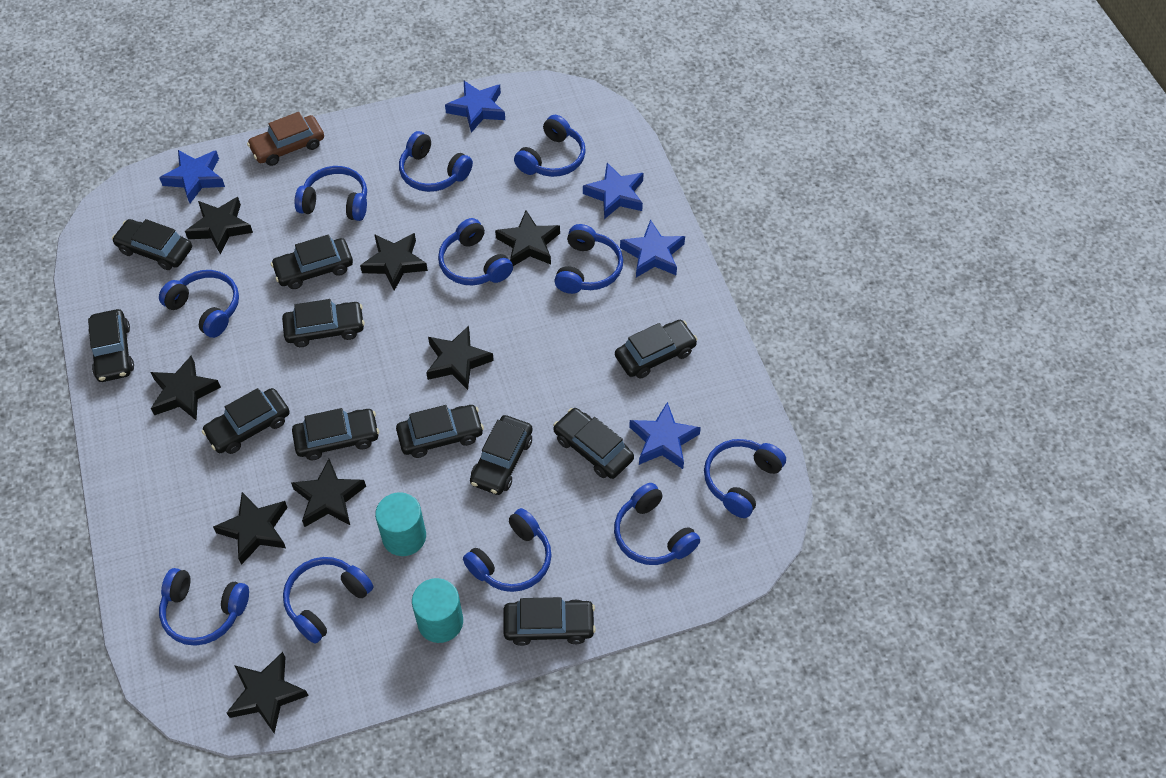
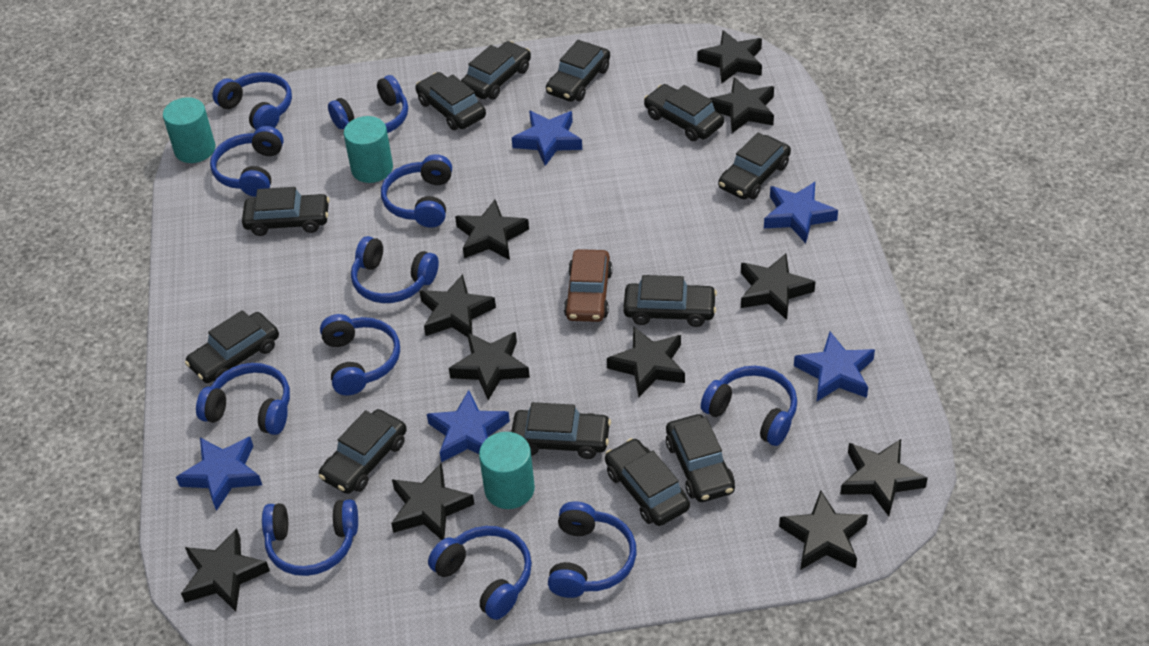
black car: [88,309,134,382] [112,219,192,270] [202,388,290,454] [271,235,353,289] [282,299,365,347] [292,408,379,460] [396,405,484,458] [470,415,533,495] [503,597,596,646] [553,408,634,479] [615,320,697,379] = 11 -> [185,310,279,383] [242,187,330,236] [319,409,407,494] [415,72,486,130] [461,41,531,99] [511,402,611,459] [546,40,610,102] [605,438,690,526] [623,275,717,327] [644,84,724,141] [666,414,735,502] [718,133,791,199] = 12
black star: [150,356,221,420] [185,197,253,254] [213,492,288,565] [226,652,309,734] [291,459,366,527] [360,233,428,291] [426,325,494,390] [495,211,560,266] = 8 -> [181,529,270,611] [391,463,474,540] [420,274,496,337] [449,332,530,400] [455,200,529,260] [607,326,685,397] [697,30,762,84] [709,77,774,133] [741,254,815,320] [779,490,868,569] [840,439,928,516] = 11
turquoise cylinder: [375,492,426,556] [412,578,463,643] = 2 -> [163,97,215,163] [344,116,393,183] [479,432,535,509] = 3

